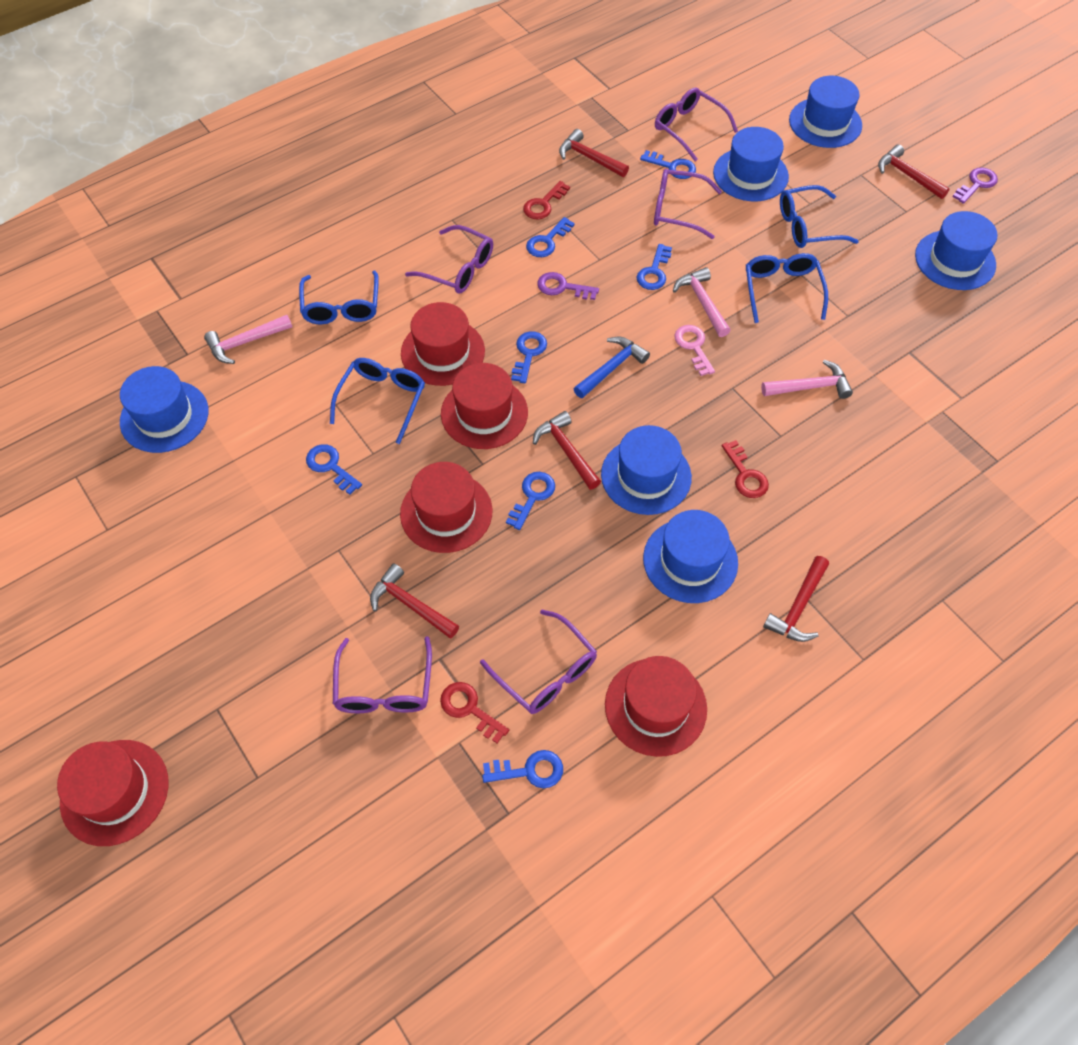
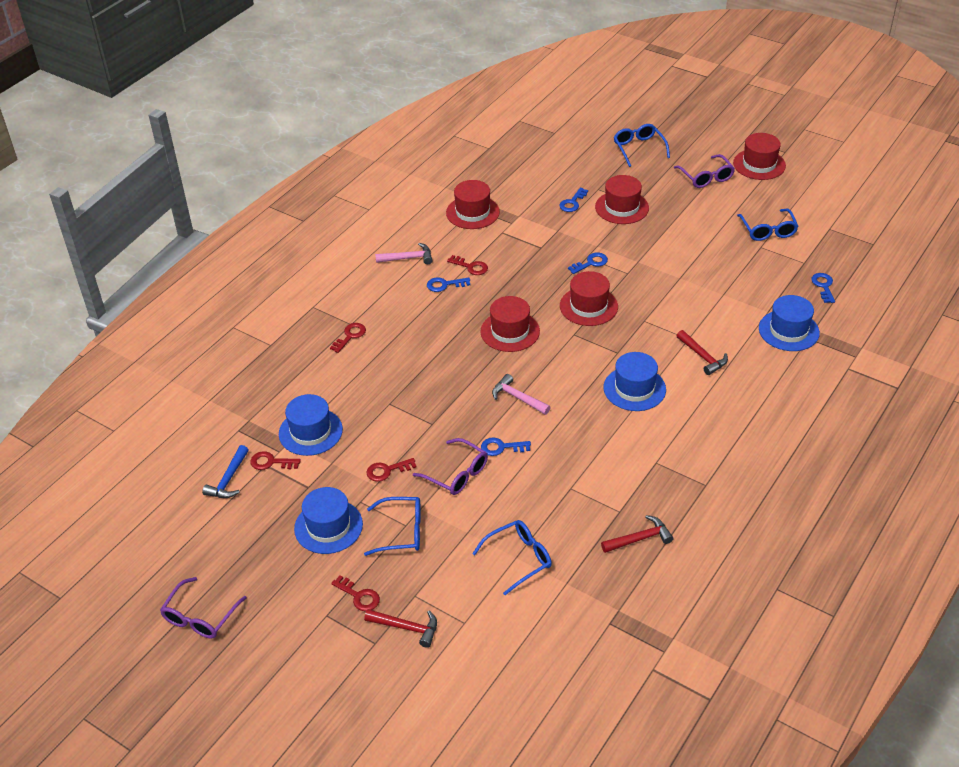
blue hat: [120,366,209,453] [601,425,692,515] [643,510,738,603] [713,127,789,201] [789,76,862,148] [915,211,997,290] = 6 -> [279,394,343,456] [294,487,363,554] [604,352,666,411] [759,295,820,351] = 4
blue key: [306,444,362,495] [482,750,563,788] [506,472,555,530] [511,331,547,383] [526,217,575,257] [637,244,672,290] [640,150,696,179] = 7 -> [427,277,470,292] [481,437,531,456] [559,188,588,212] [568,252,608,274] [811,273,835,303] = 5
pink hammer: [204,315,292,364] [673,267,731,337] [761,360,853,399] = 3 -> [375,243,433,264] [492,374,551,415] = 2
pink key: [674,325,715,376] = 1 -> none = 0
purple glasses: [333,636,432,713] [405,225,493,293] [480,610,597,714] [654,169,722,239] [655,88,738,161] = 5 -> [160,577,247,639] [413,438,488,495] [674,154,735,188] = 3
purple key: [537,272,599,300] [953,167,998,204] = 2 -> none = 0
red hammer: [370,563,459,639] [533,411,601,490] [559,129,629,177] [763,556,829,642] [878,144,950,199] = 5 -> [364,609,437,648] [601,515,674,553] [677,330,728,375] = 3
red key: [440,682,509,743] [523,181,570,219] [722,440,769,498] = 3 -> [250,451,301,470] [330,323,366,353] [331,575,380,611] [366,458,417,482] [447,255,488,275] = 5

